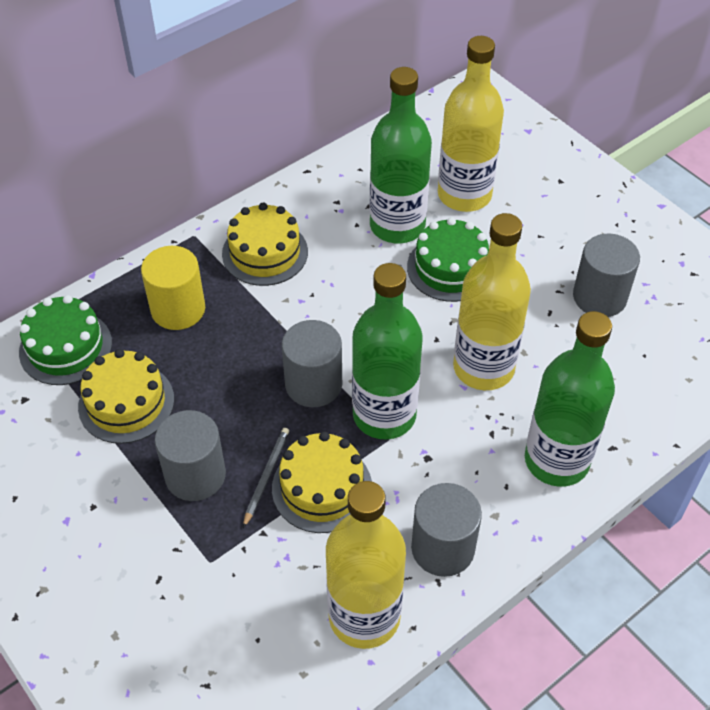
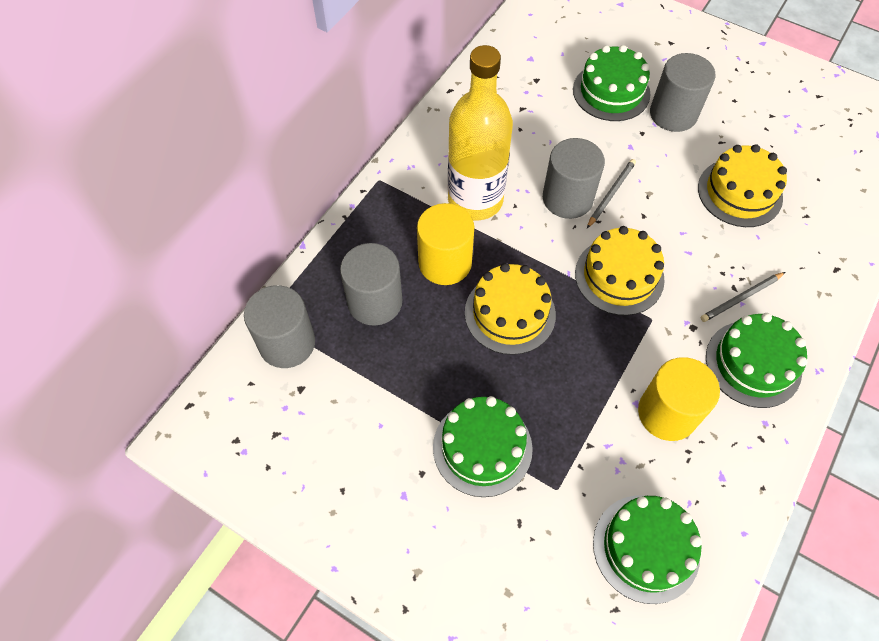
green bottle: [352,263,423,440] [370,67,432,243] [525,311,615,487] = 3 -> none = 0
green cake: [19,295,112,385] [407,217,489,302] = 2 -> [433,396,533,497] [573,45,651,121] [593,495,702,604] [706,313,807,408] = 4
grey pencil: [243,428,289,528] = 1 -> [587,159,636,228] [701,272,785,322] = 2
yellow bottle: [326,481,406,649] [438,36,504,212] [453,213,531,390] = 3 -> [448,45,513,221] = 1
yellow cylinder: [141,246,205,330] = 1 -> [417,203,474,285] [638,357,720,441] = 2

